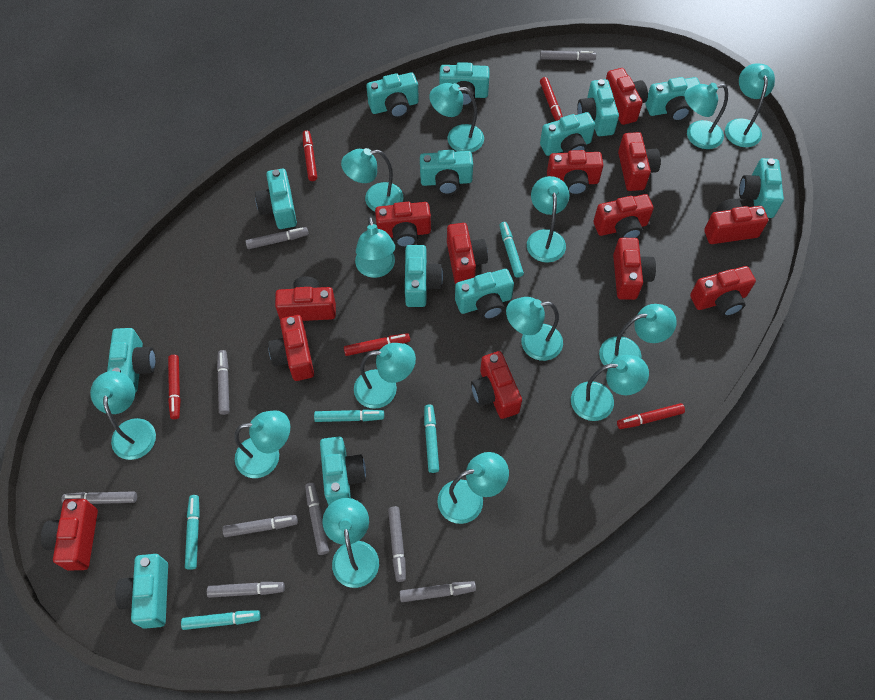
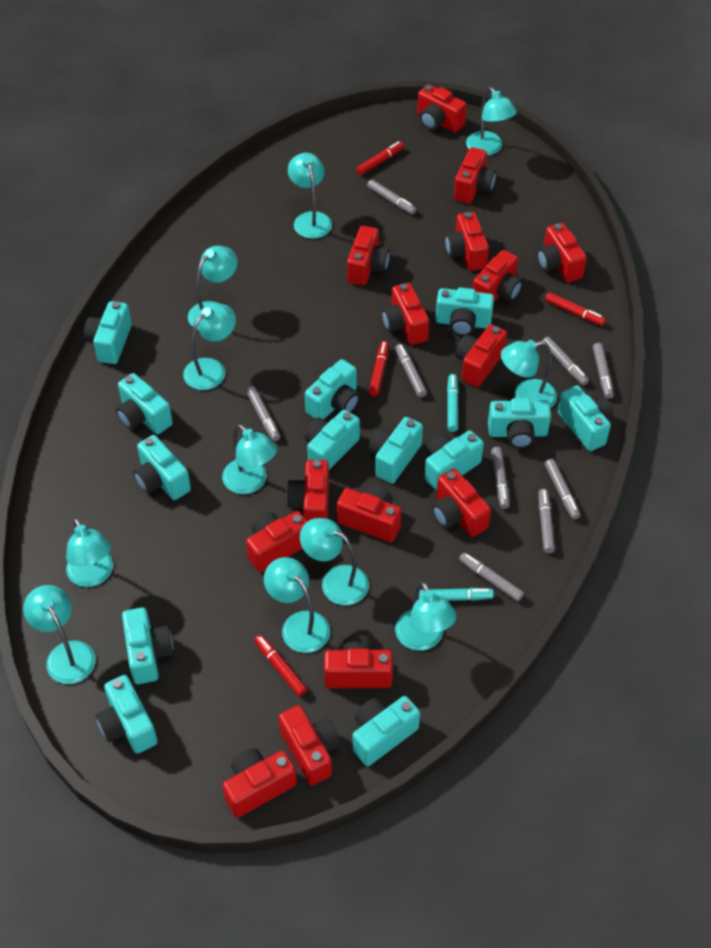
red camera: [41,499,98,570] [268,315,314,381] [275,277,336,321] [375,202,431,248] [447,223,488,284] [471,351,522,419] [547,150,603,195] [594,194,654,238] [606,68,648,125] [613,238,656,300] [618,132,661,191] [690,266,756,317] [704,199,768,244] = 13 -> [222,749,297,818] [246,511,308,572] [279,705,341,786] [286,460,329,521] [324,635,393,688] [337,485,401,542] [347,226,390,286] [382,283,429,345] [417,84,467,133] [432,469,491,537] [445,212,489,271] [454,147,496,204] [455,324,507,387] [472,250,522,301] [537,223,587,282] = 15
red marker: [168,355,181,419] [303,130,317,181] [344,333,410,356] [540,77,563,121] [617,403,685,429] = 5 -> [254,634,307,696] [356,141,404,175] [369,341,389,396] [545,292,606,326] = 4
turquoise lamp: [90,371,156,460] [234,410,290,478] [322,498,379,588] [341,148,403,211] [354,343,416,409] [355,217,395,278] [429,83,484,152] [438,452,509,524] [506,297,563,361] [527,176,569,263] [571,355,649,421] [599,304,677,366] [684,83,728,149] [725,63,775,147] = 14 -> [23,585,96,684] [66,517,113,587] [183,303,236,390] [188,246,238,330] [222,424,277,494] [264,557,330,653] [288,153,332,239] [300,518,369,605] [395,581,457,651] [466,87,517,155] [501,340,557,408] = 11
turquoise marker: [181,610,261,630] [185,495,200,570] [314,409,384,422] [424,404,439,473] [499,222,524,278] = 5 -> [419,588,494,601] [447,374,459,432] = 2

